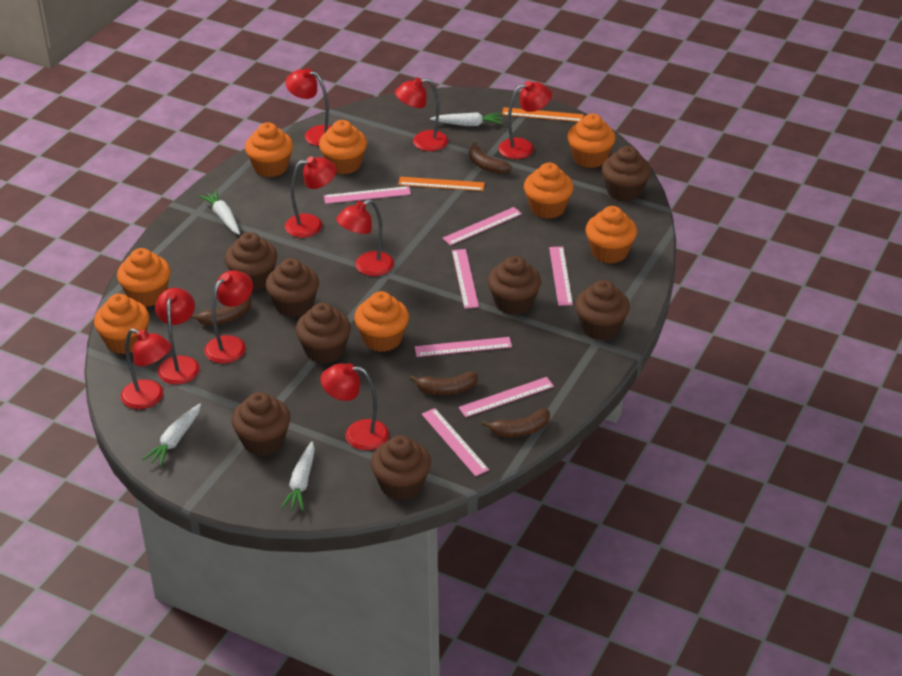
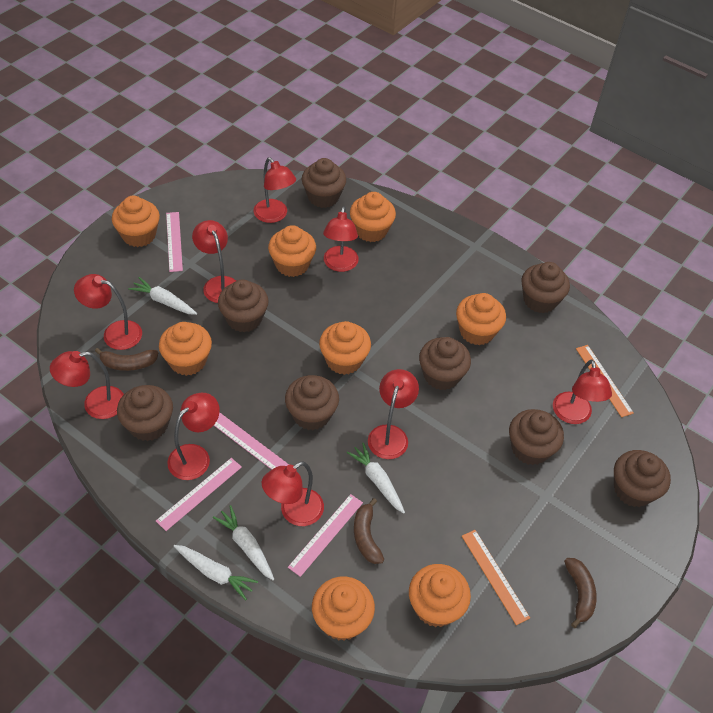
brown banana: [190,297,251,325] [409,372,478,395] [469,142,511,174] [481,409,550,437] = 4 -> [95,348,158,371] [354,498,384,564] [564,558,597,628] = 3
pink ruler: [324,186,411,204] [415,337,512,357] [422,408,489,476] [442,207,522,245] [452,249,479,309] [459,377,554,417] [549,247,573,306] = 7 -> [156,458,242,531] [166,212,183,272] [214,412,289,470] [288,494,363,577] = 4

